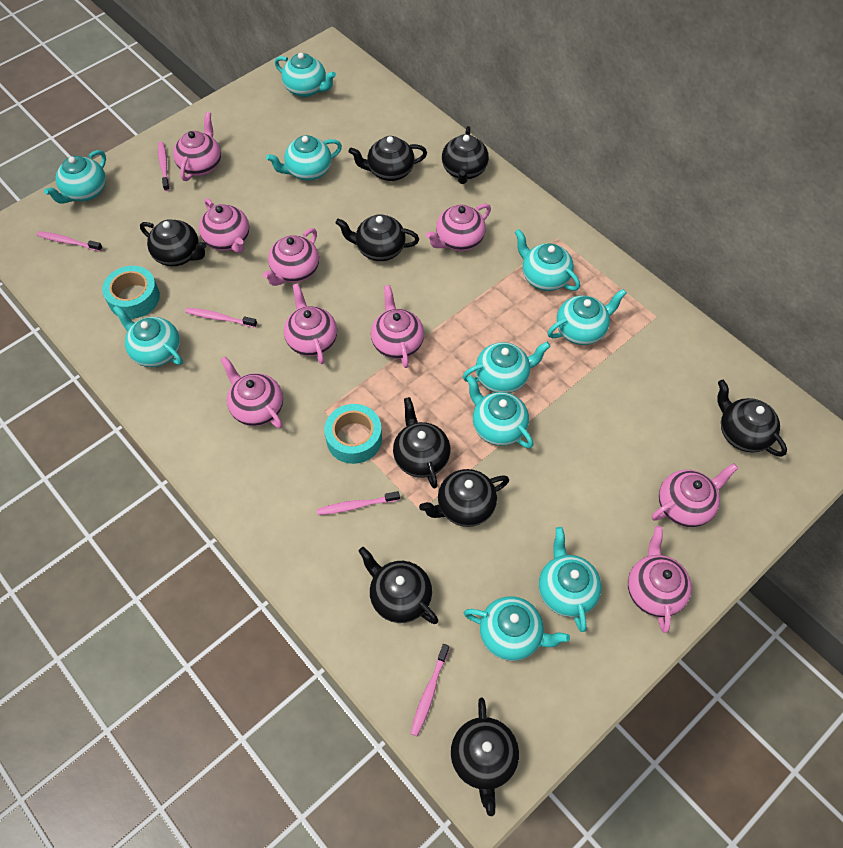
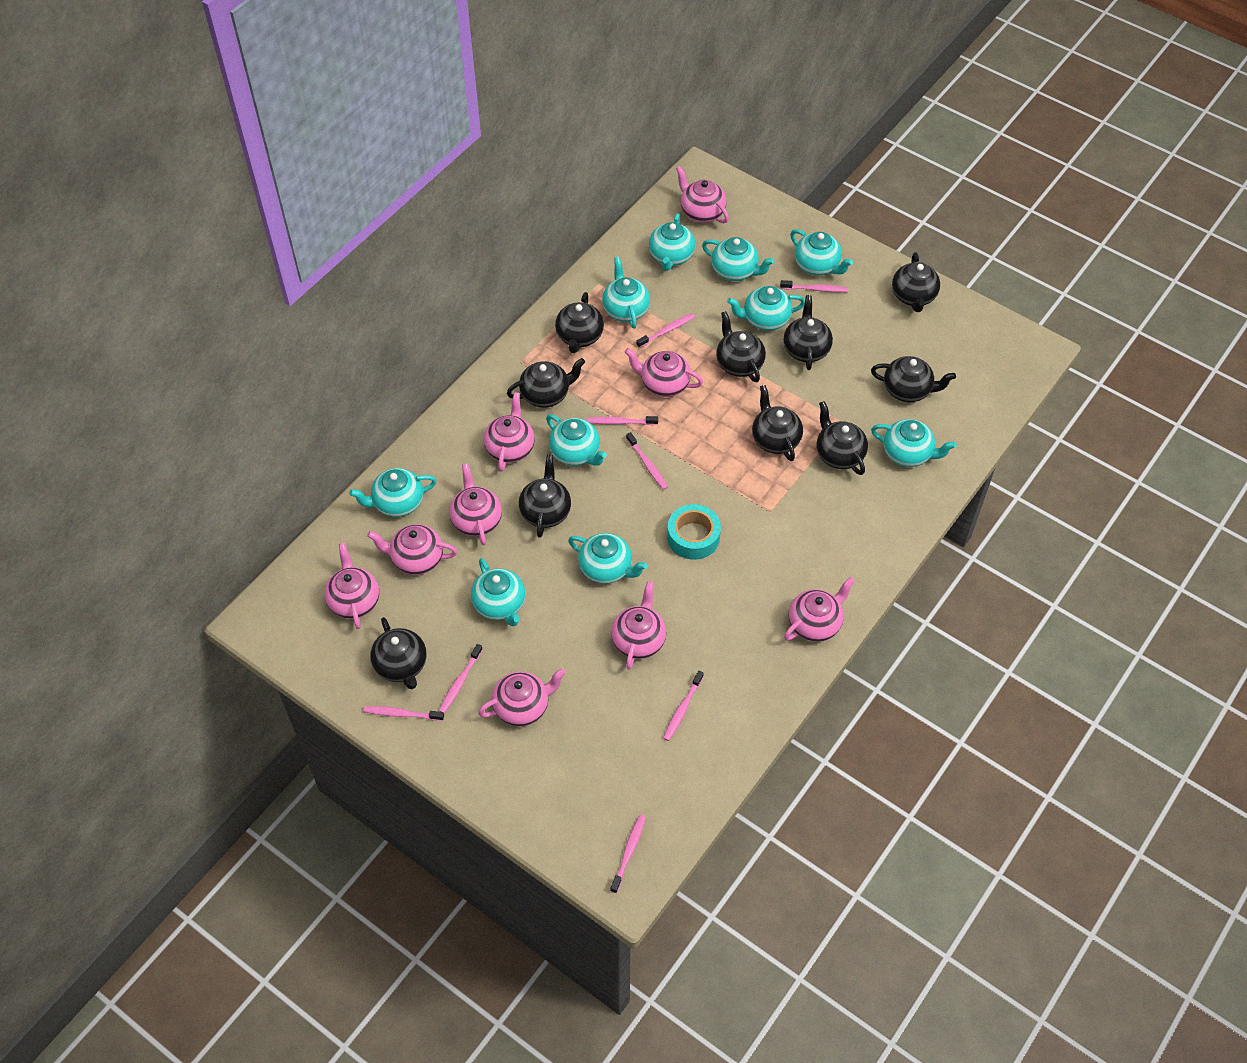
black teapot: [140,219,207,266] [336,214,419,261] [349,136,427,181] [359,547,438,624] [393,397,450,489] [419,469,509,527] [442,126,489,184] [451,698,519,816] [717,380,787,457] = 9 -> [370,617,427,689] [507,358,585,408] [519,455,571,538] [555,292,604,353] [716,311,766,382] [752,385,803,461] [784,295,833,370] [817,401,868,475] [871,356,956,402] [892,252,940,312] = 10
pink toothbrush: [37,231,103,251] [158,142,170,191] [185,308,257,328] [317,491,400,515] [410,644,449,736] = 5 -> [364,706,444,721] [439,644,483,713] [586,416,658,425] [610,815,646,893] [626,432,668,490] [636,313,695,348] [663,671,704,741] [780,280,848,292] = 8
turquoise tape: [102,266,160,319] [324,404,382,464] = 2 -> [667,504,721,560] = 1

